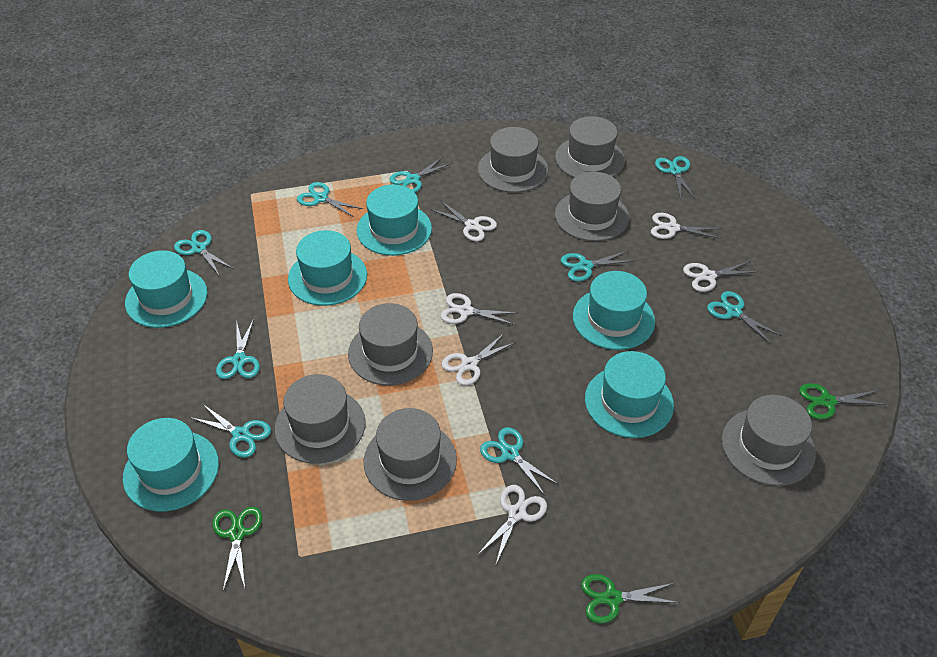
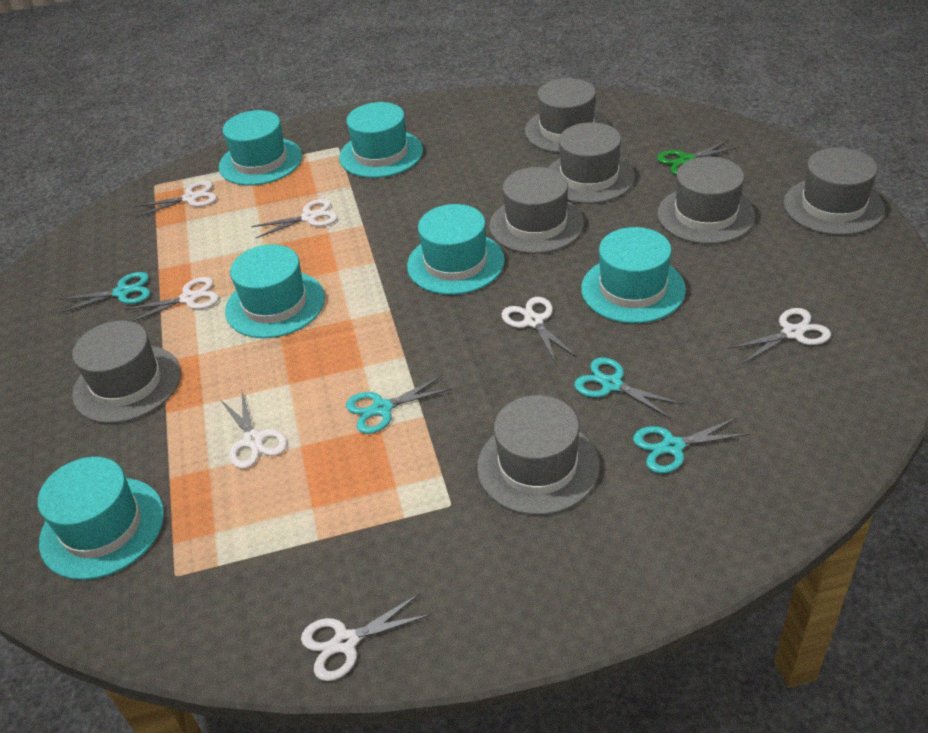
green scissors: [212,507,262,591] [581,574,680,623] [799,383,886,420] = 3 -> [657,139,740,175] = 1
turquoise scissors: [174,230,234,275] [190,404,271,458] [216,319,260,379] [297,182,363,217] [389,157,452,193] [480,427,559,495] [561,251,633,282] [655,156,695,200] [707,291,782,345] = 9 -> [60,272,150,313] [346,375,452,434] [574,357,683,419] [633,417,749,473] = 4
white scissors: [432,201,497,241] [441,293,518,325] [441,332,516,386] [478,485,547,564] [651,213,721,239] [683,261,758,292] = 6 -> [125,277,219,322] [134,181,217,217] [220,392,287,469] [251,199,338,238] [301,593,431,681] [501,297,577,363] [728,308,831,364] = 7

